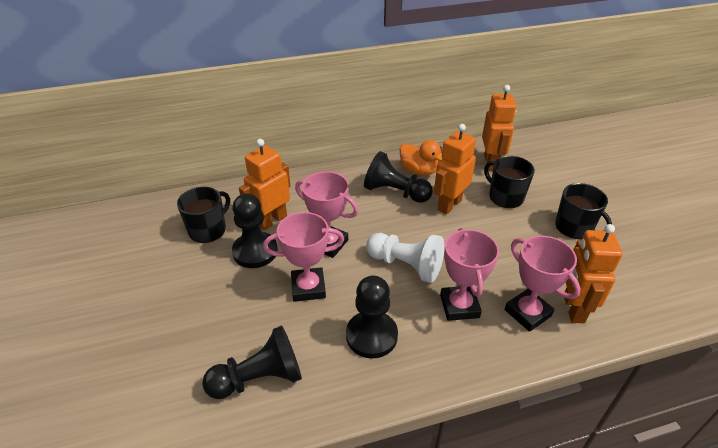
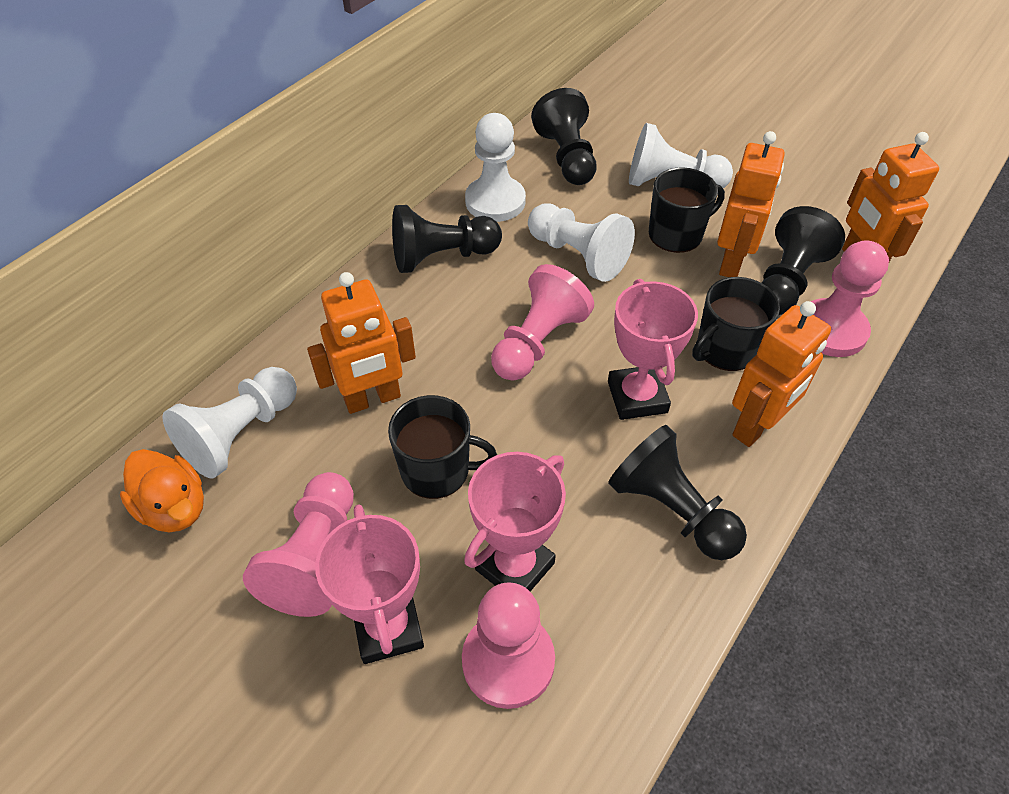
pink pawn: none = 0 -> [243,472,354,617] [462,582,555,709] [491,264,594,381] [811,240,889,357] = 4
pink trophy: [263,212,344,302] [295,171,358,258] [440,228,499,321] [504,236,581,332] = 4 -> [315,505,424,664] [464,452,566,591] [608,279,698,420] = 3
white pawn: [366,233,445,283] = 1 -> [162,367,297,478] [465,113,526,222] [528,203,635,282] [629,123,733,188] = 4

